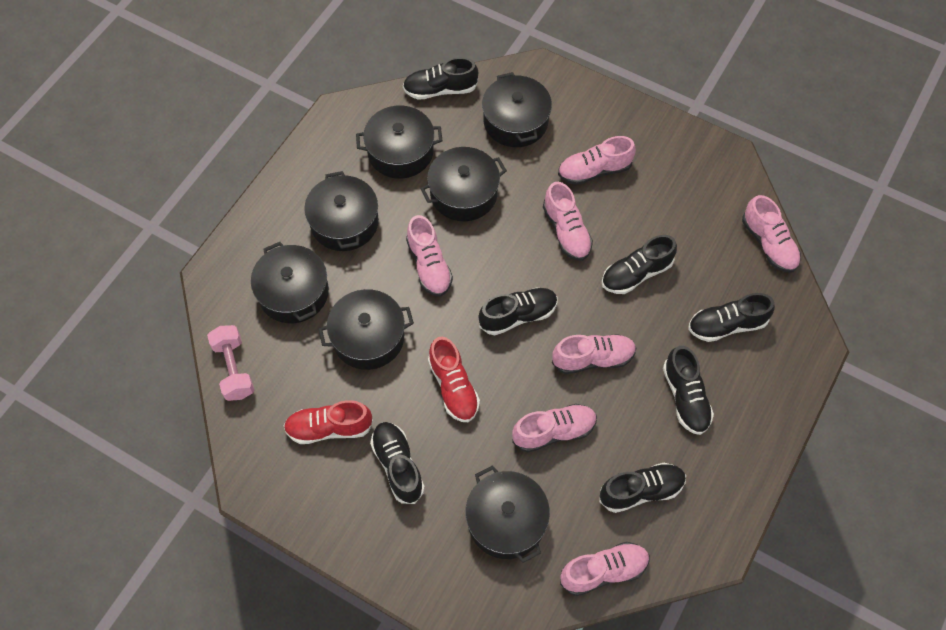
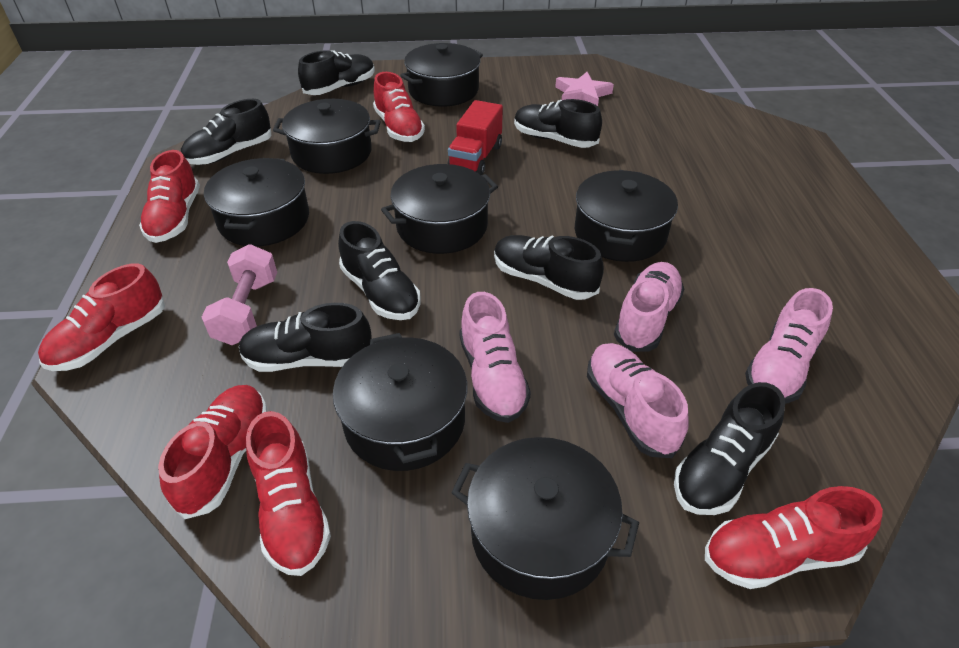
pink shoe: [406,215,453,297] [512,404,597,452] [543,182,593,261] [552,334,636,374] [558,136,636,185] [560,542,650,596] [742,195,801,272] = 7 -> [459,292,531,423] [587,343,689,458] [614,262,684,352] [745,288,833,404] = 4
pink star: none = 0 -> [555,72,614,106] = 1
red shoe: [284,400,373,444] [428,337,480,422] = 2 -> [38,263,165,371] [139,150,200,243] [158,385,267,519] [246,411,331,576] [373,72,425,142] [705,486,883,589] = 6
red truck: none = 0 -> [448,100,503,175] = 1

